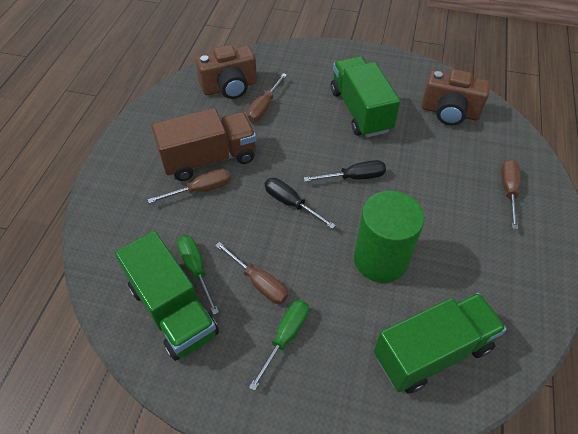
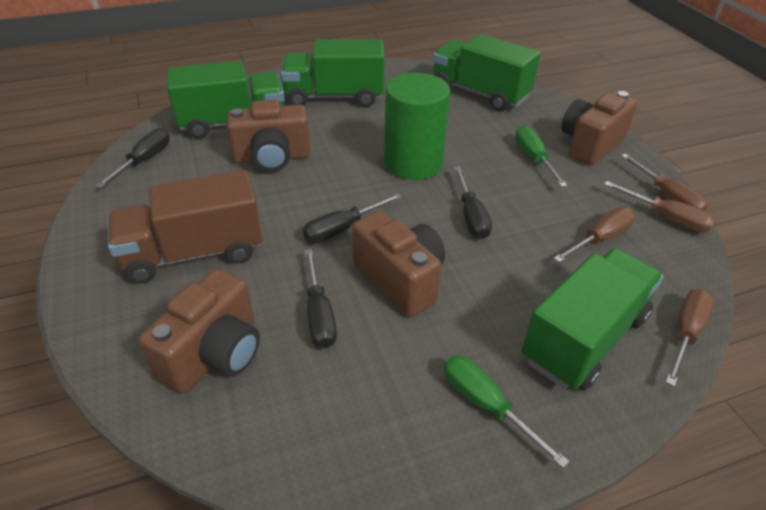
black screwdriver: [265,178,336,229] [304,160,386,182] = 2 -> [95,128,170,188] [303,193,402,243] [304,249,337,349] [453,167,492,239] = 4
brown camera: [196,45,257,99] [422,69,490,126] = 2 -> [139,269,260,394] [227,100,310,171] [352,211,445,317] [561,91,637,165] = 4
green truck: [115,231,219,361] [331,56,400,138] [374,293,507,394] = 3 -> [167,61,285,139] [281,39,384,107] [433,34,540,111] [522,248,663,391] = 4

